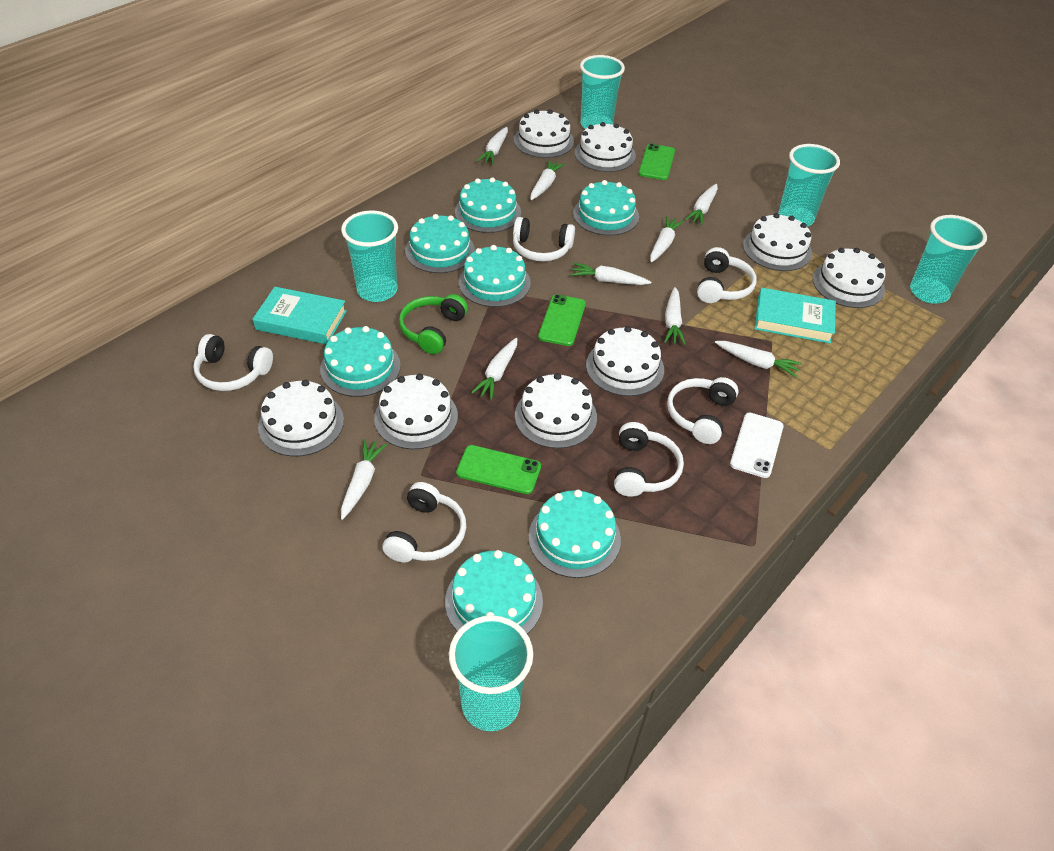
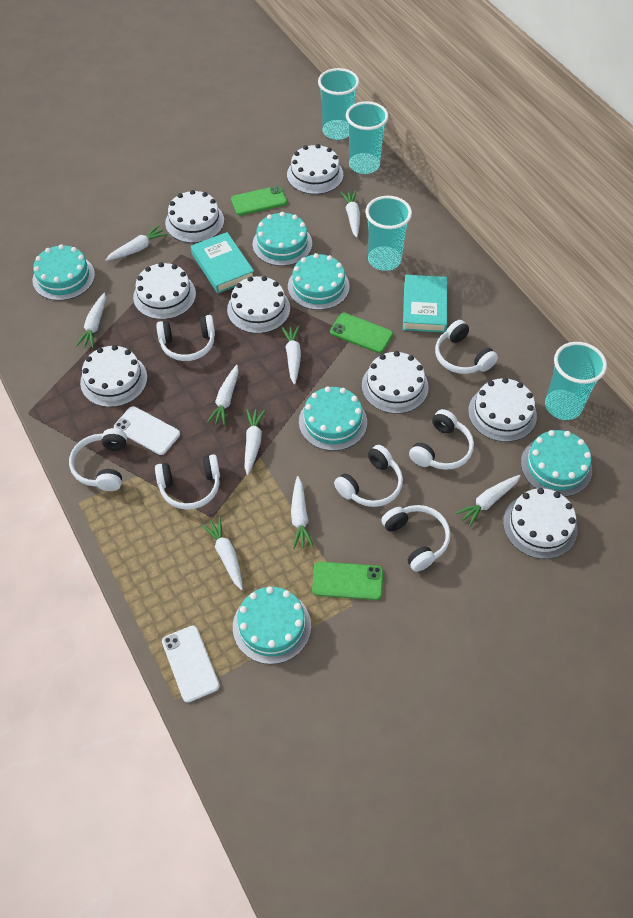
green headphones: [399,294,468,354] = 1 -> none = 0
turquoise cake: [320,326,401,397] [405,214,475,273] [445,550,543,634] [455,177,521,233] [459,245,531,307] [529,490,621,578] [573,180,639,236] = 7 -> [33,244,95,301] [233,587,311,664] [252,212,312,266] [288,253,350,310] [299,387,367,451] [521,430,592,497] = 6
turquoise cup: [341,210,398,302] [449,615,533,731] [580,55,625,129] [778,144,840,226] [910,215,987,304] = 5 -> [318,68,359,140] [346,101,388,174] [365,196,412,271] [545,342,607,420] = 4
white headphones: [193,334,273,391] [382,482,466,563] [513,217,575,261] [614,422,684,497] [667,377,738,444] [697,247,757,303] = 6 -> [69,428,127,491] [155,454,220,510] [156,315,215,361] [334,445,403,507] [381,505,450,572] [409,409,474,470] [435,320,498,374] = 7
white phone: [730,413,784,478] = 1 -> [114,406,180,455] [162,626,220,702] = 2

